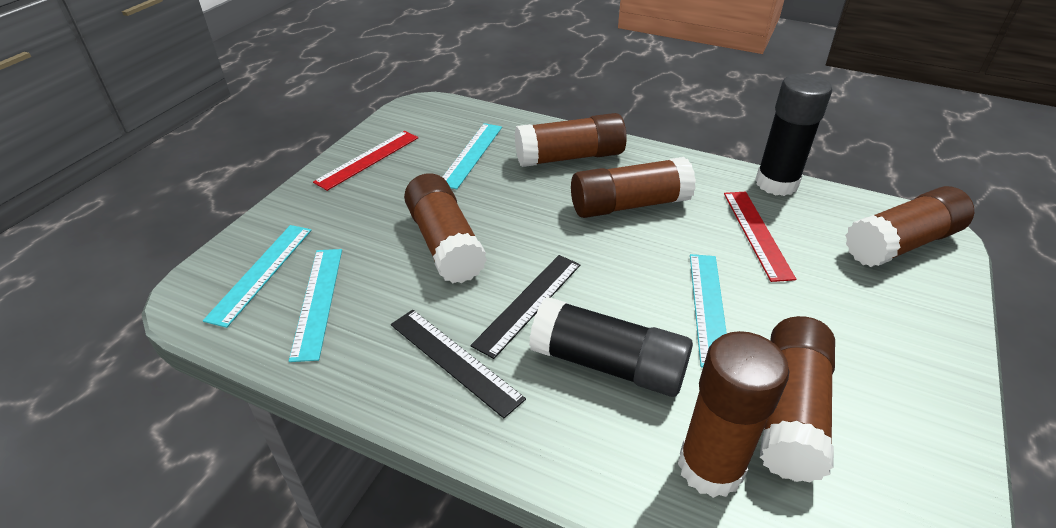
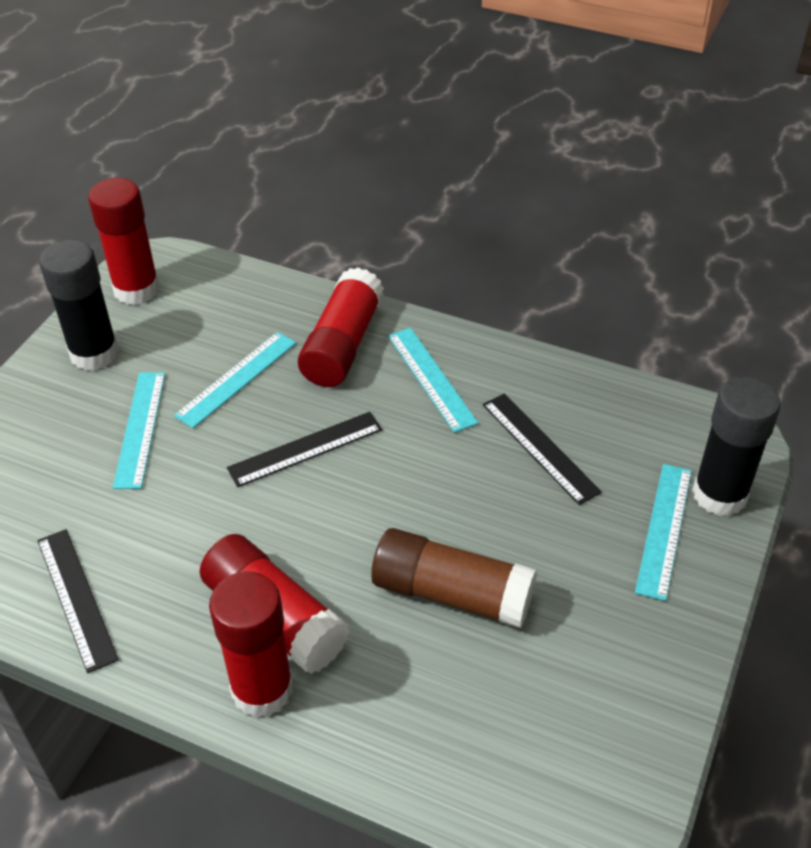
black ruler: [391,310,526,418] [471,255,580,359] = 2 -> [37,529,119,673] [227,412,382,487] [483,393,602,505] = 3
brown glue stick: [404,173,487,283] [515,113,627,167] [571,157,696,218] [678,331,789,498] [760,316,835,483] [845,186,974,267] = 6 -> [371,528,537,628] = 1
red glue stick: none = 0 -> [88,178,160,305] [200,534,350,674] [209,571,293,718] [298,267,384,387] = 4
red ruler: [313,131,418,191] [724,192,796,282] = 2 -> none = 0

